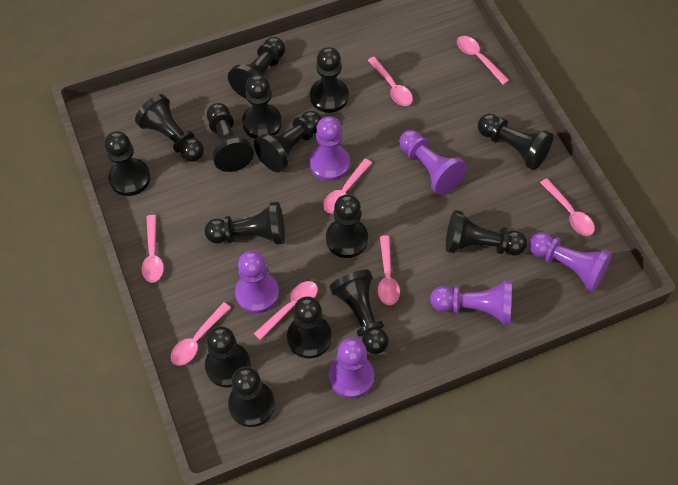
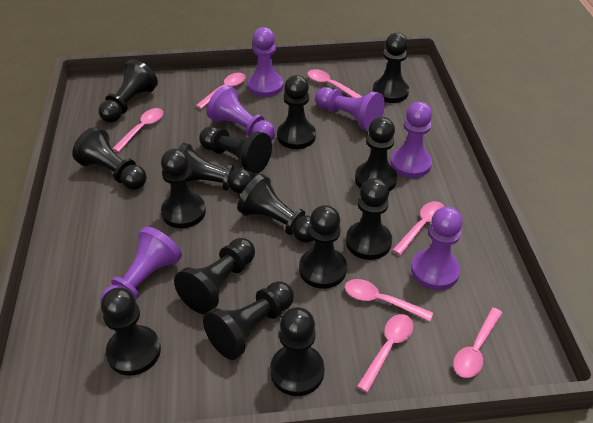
pink spoon: [142,215,164,283] [170,302,231,366] [254,281,318,340] [323,159,372,213] [367,57,413,106] [378,235,400,305] [457,36,509,85] [540,178,595,236] = 8 -> [113,108,163,152] [196,73,246,109] [308,69,363,98] [345,279,433,321] [357,314,413,393] [392,201,445,255] [453,307,502,378] = 7

